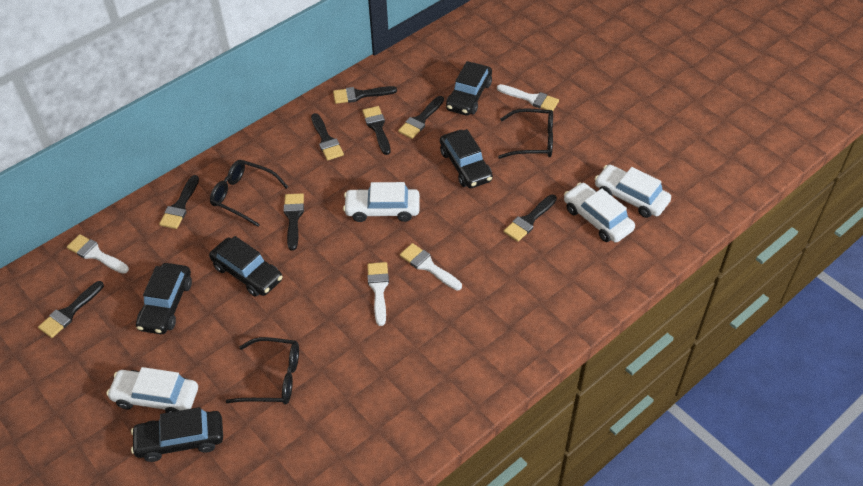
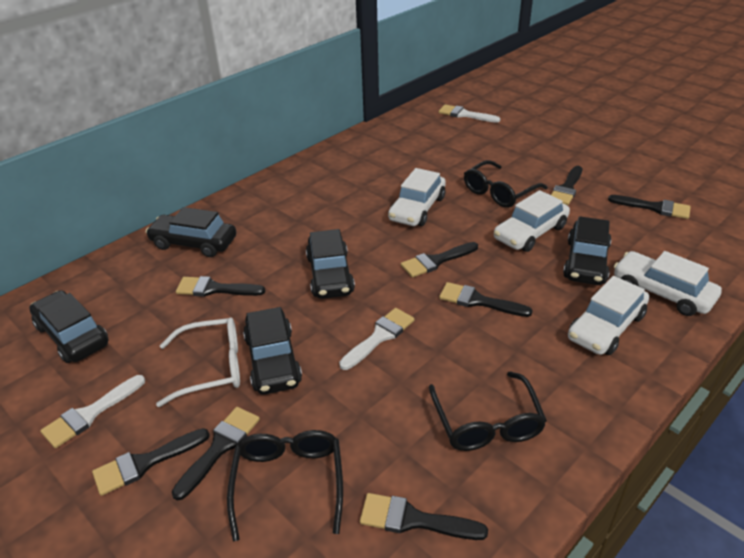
white brush: [67,234,129,274] [367,262,389,326] [400,243,462,290] [497,84,559,111] = 4 -> [40,375,145,448] [339,308,415,370] [439,104,500,123] = 3
white glasses: none = 0 -> [156,317,240,407] = 1

